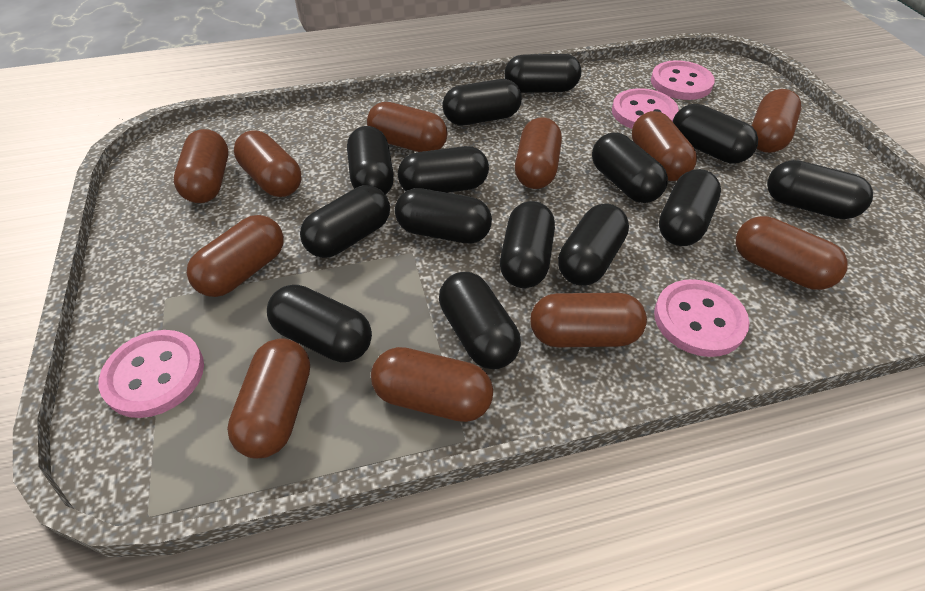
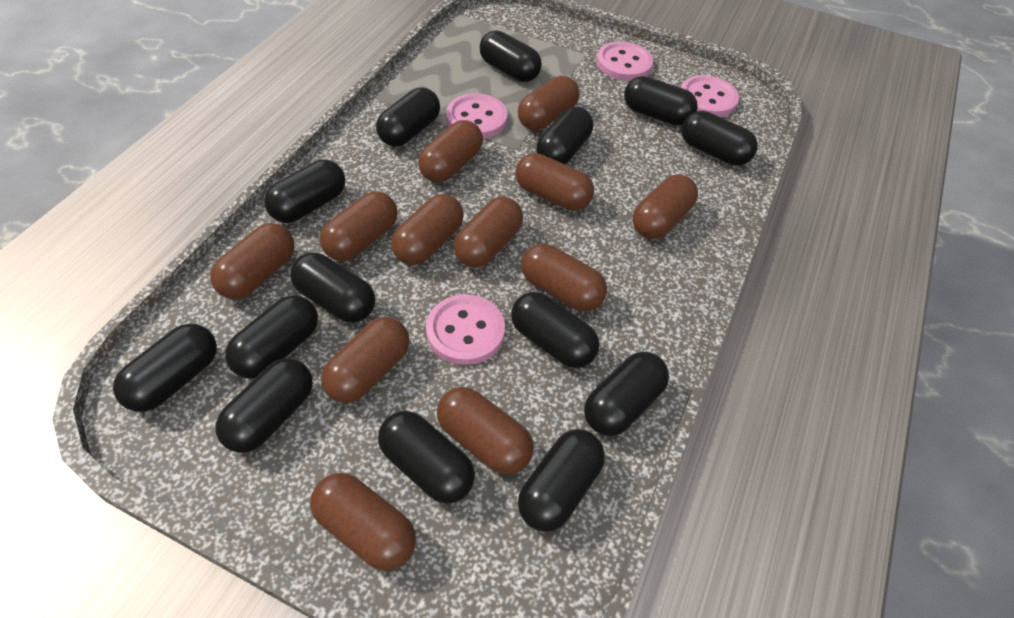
brown capsule: [174,129,229,203] [187,215,284,297] [227,339,310,458] [234,130,302,197] [367,102,447,152] [371,347,493,422] [515,117,562,189] [530,293,647,347] [632,111,697,181] [736,216,848,290] [752,89,801,153] = 11 -> [210,223,294,299] [310,473,416,571] [320,191,397,261] [321,317,409,403] [391,194,464,265] [418,120,483,183] [437,387,534,474] [454,197,523,268] [515,153,594,211] [518,76,580,130] [521,244,607,311] [633,174,698,239] = 12

